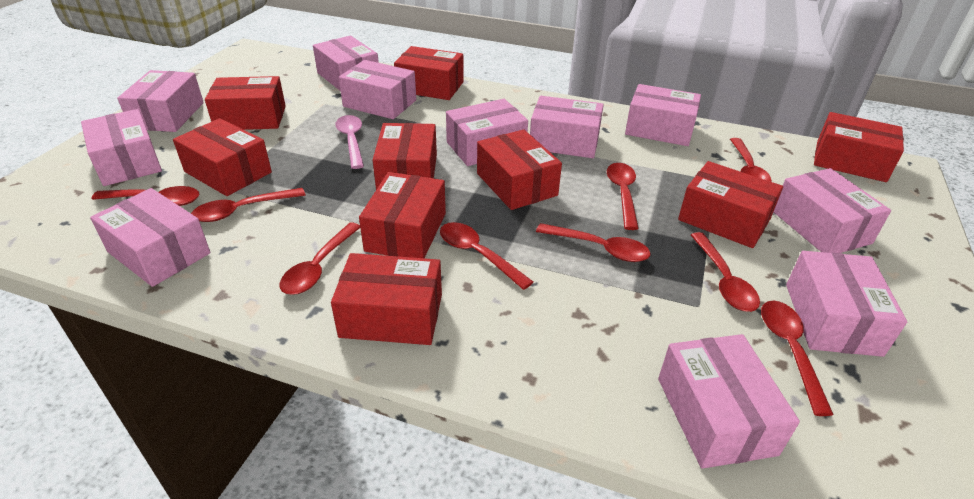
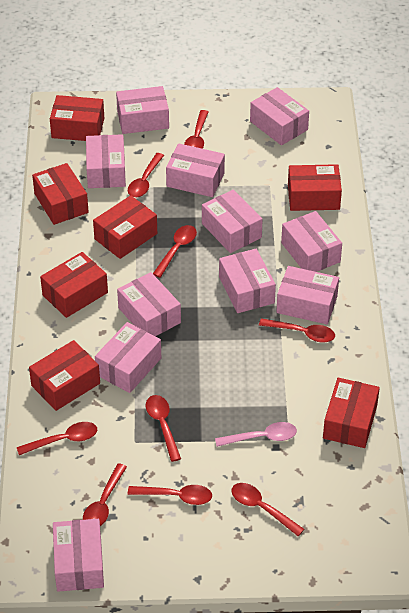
red box: [173,118,272,196] [205,76,286,130] [331,253,442,345] [359,172,446,258] [373,123,437,190] [394,46,464,100] [477,129,562,210] [678,161,783,248] [814,112,904,182] = 9 -> [29,340,100,411] [32,163,89,225] [40,252,108,318] [50,95,104,141] [93,195,157,259] [288,164,342,211] [323,378,380,448] = 7

